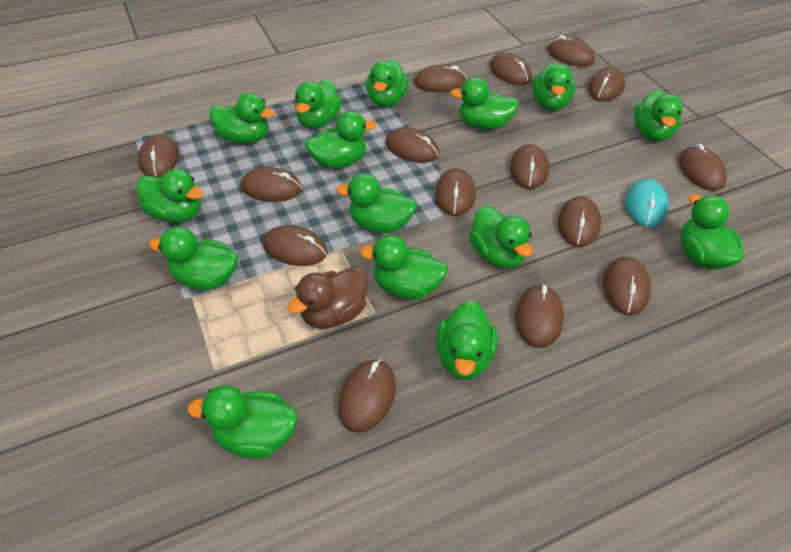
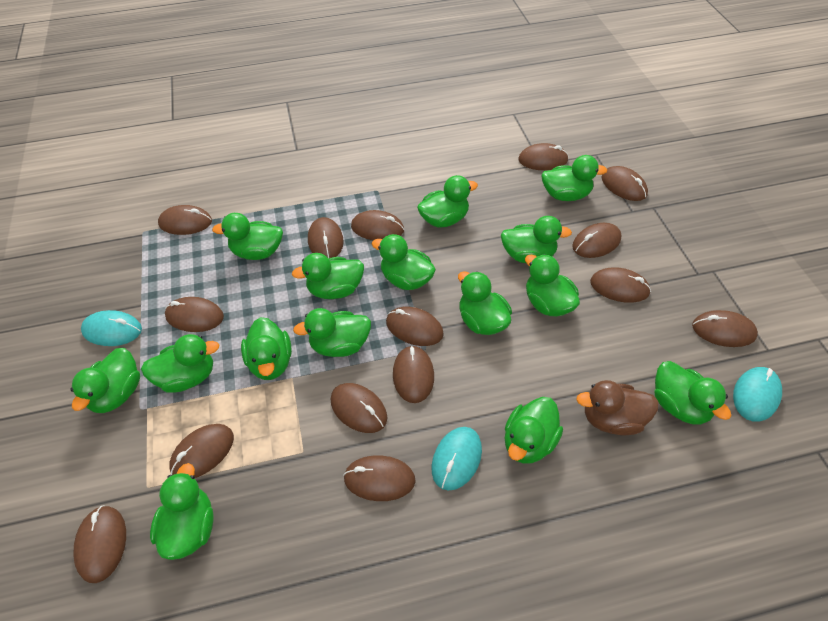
turquoise mouse: [625,179,669,227] = 1 -> [81,310,142,346] [432,427,482,491] [733,367,782,422] = 3

